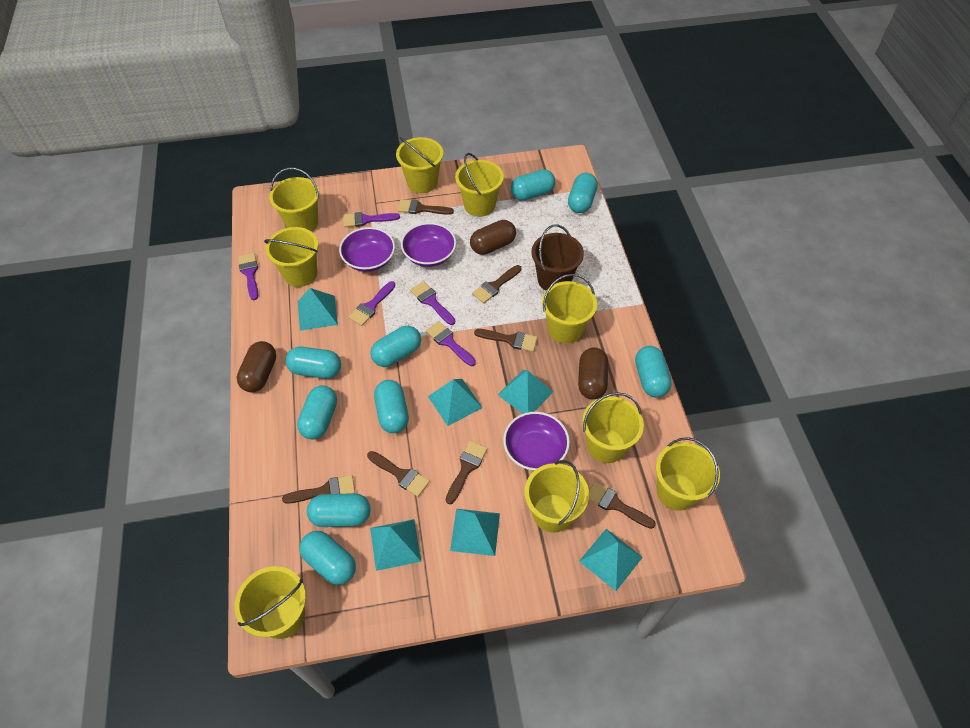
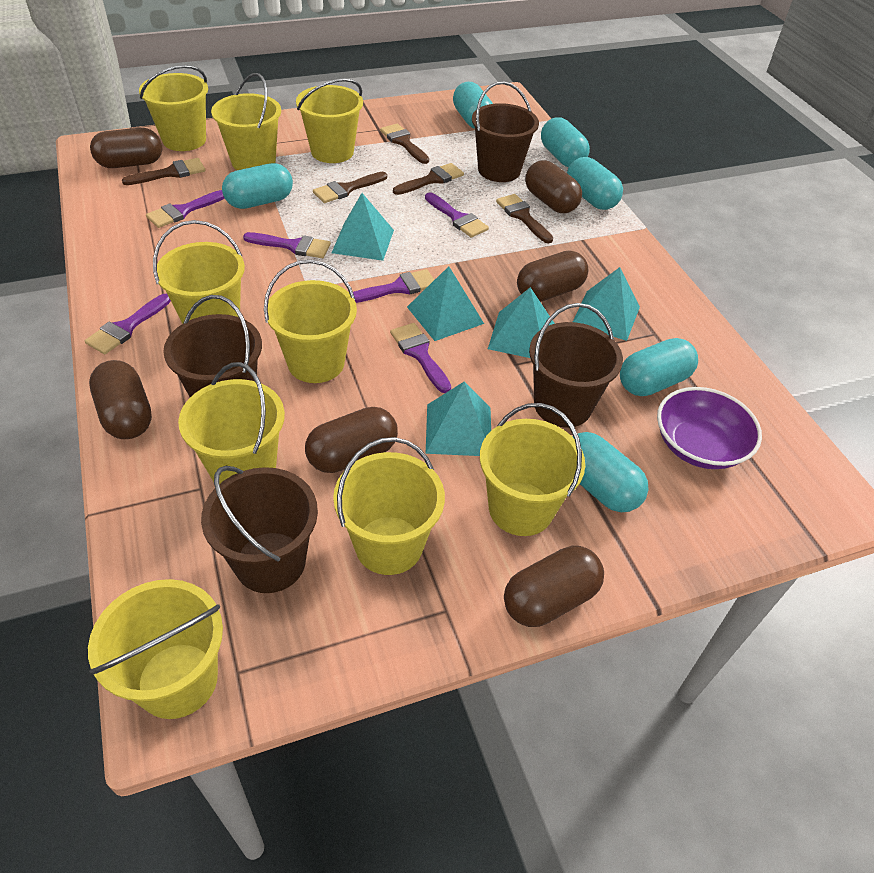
brown brush: [282,475,355,504] [367,451,430,497] [397,199,454,215] [446,441,488,505] [472,265,521,303] [474,329,538,352] [589,481,656,529] = 7 -> [122,158,205,185] [313,172,387,203] [380,124,429,164] [393,163,464,195] [496,194,553,243] = 5
brown bucket: [531,224,584,291] = 1 -> [163,295,262,397] [201,466,318,593] [472,81,539,182] [529,303,623,427] = 4
brown capsule: [237,341,276,392] [470,220,516,255] [578,347,608,399] = 3 -> [89,360,152,439] [90,128,162,168] [305,407,398,473] [504,546,604,627] [517,250,589,302] [525,160,582,213] = 6
purple bowl: [339,227,395,272] [401,223,456,267] [503,412,570,471] = 3 -> [657,387,762,469] = 1
purple brush: [238,253,258,300] [343,212,400,227] [349,281,395,326] [410,281,455,325] [426,321,476,366] = 5 -> [85,294,171,354] [146,190,225,228] [243,232,331,258] [353,269,434,303] [390,323,451,393] [425,192,489,238] = 6
turquoise capsule: [285,347,341,379] [297,385,337,439] [299,531,356,585] [307,493,371,527] [370,326,421,367] [374,380,409,433] [511,169,555,201] [568,173,598,213] [635,346,672,398] = 9 -> [222,163,293,209] [453,82,493,129] [541,117,590,167] [567,157,623,210] [572,432,649,512] [620,338,698,396] = 6
turquoise pyramid: [298,288,338,331] [370,519,421,571] [428,379,482,426] [450,509,500,556] [498,370,553,414] [579,529,643,591] = 6 -> [332,193,394,261] [407,266,484,341] [426,382,491,456] [488,287,555,358] [573,267,640,341] = 5

